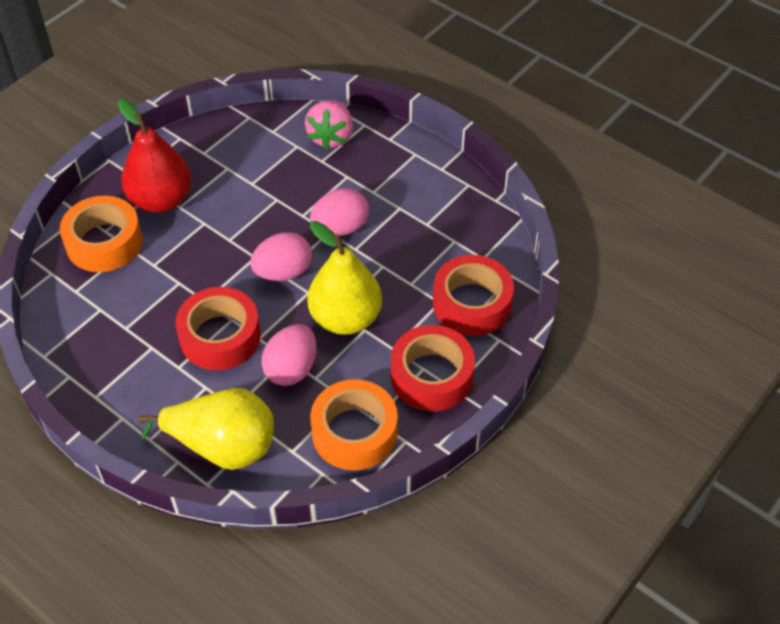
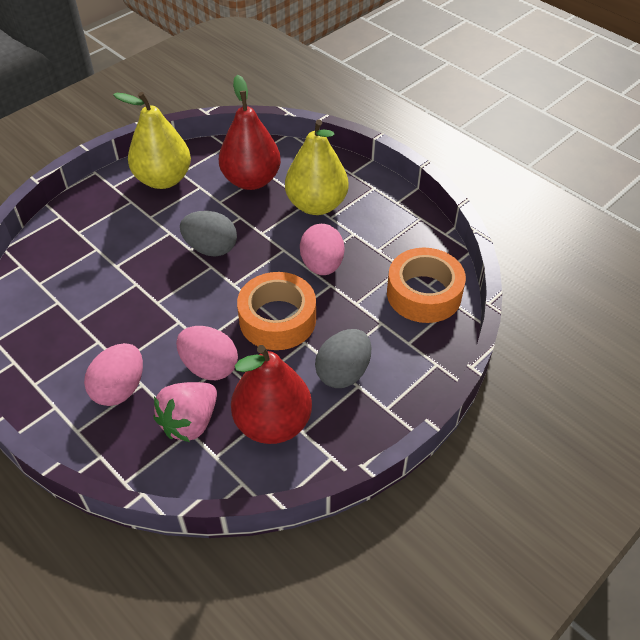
grey egg: none = 0 -> [180,211,237,256] [315,329,371,388] = 2
red pear: [118,99,192,213] = 1 -> [219,75,281,190] [231,345,312,444] = 2
red tape: [175,287,261,370] [391,325,475,412] [433,255,514,336] = 3 -> none = 0

